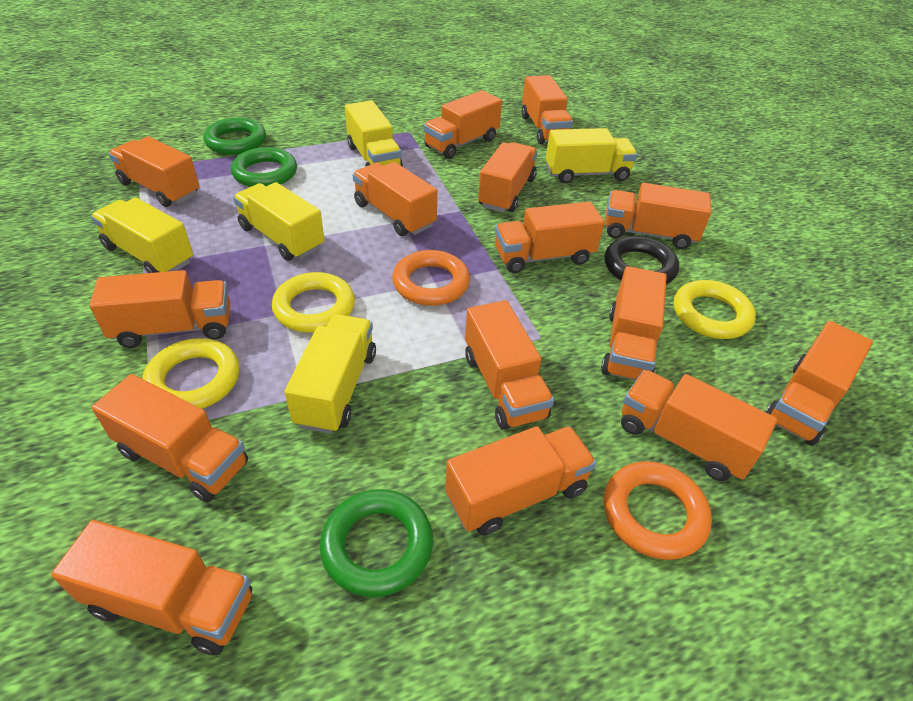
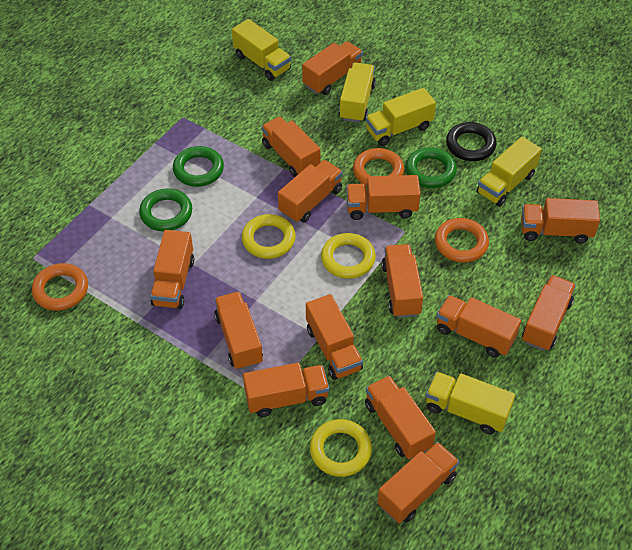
orange ring: [392,250,470,306] [604,461,712,560] = 2 -> [32,263,88,311] [353,148,404,186] [435,218,489,263] = 3
orange truck: [51,520,252,655] [90,270,230,348] [91,374,248,502] [108,136,200,207] [352,162,437,236] [424,90,502,159] [445,426,597,536] [465,300,554,430] [478,142,538,213] [495,202,605,273] [522,75,573,144] [601,266,667,380] [605,183,712,249] [621,370,777,481] [765,321,873,446] = 15 -> [150,230,194,309] [214,292,263,370] [243,363,329,417] [261,117,320,177] [278,160,343,222] [302,41,363,95] [306,294,363,380] [346,175,421,220] [365,376,436,459] [377,442,459,524] [381,244,423,318] [437,295,521,357] [521,198,600,244] [522,275,576,351] = 14

